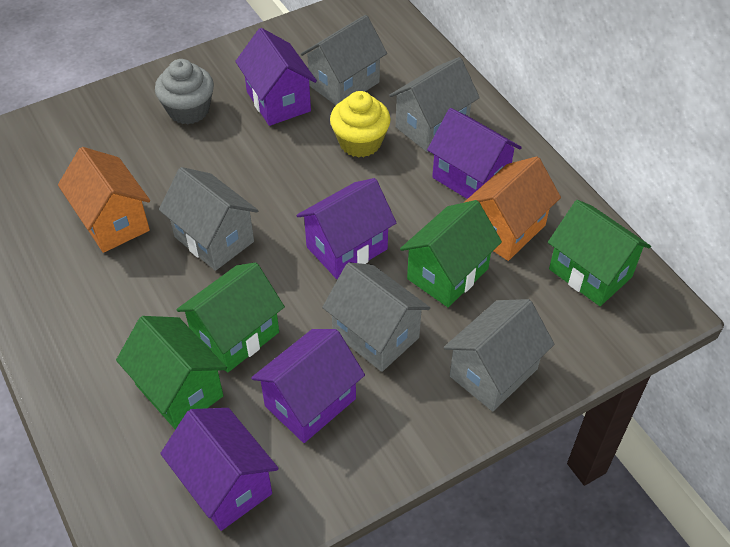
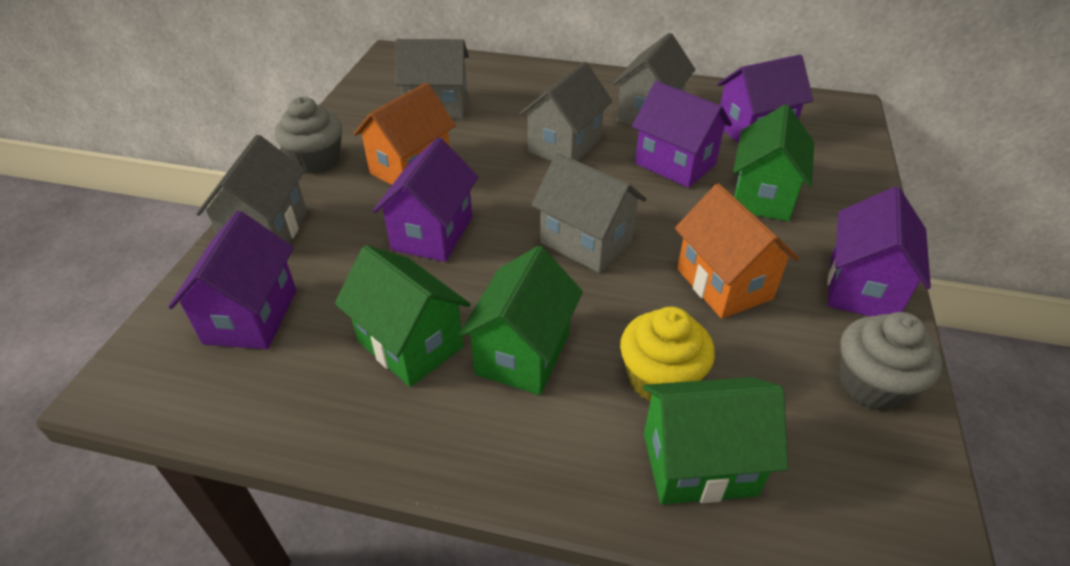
grey cupcake: [155,59,214,124] = 1 -> [275,97,342,173] [840,312,942,411] = 2

